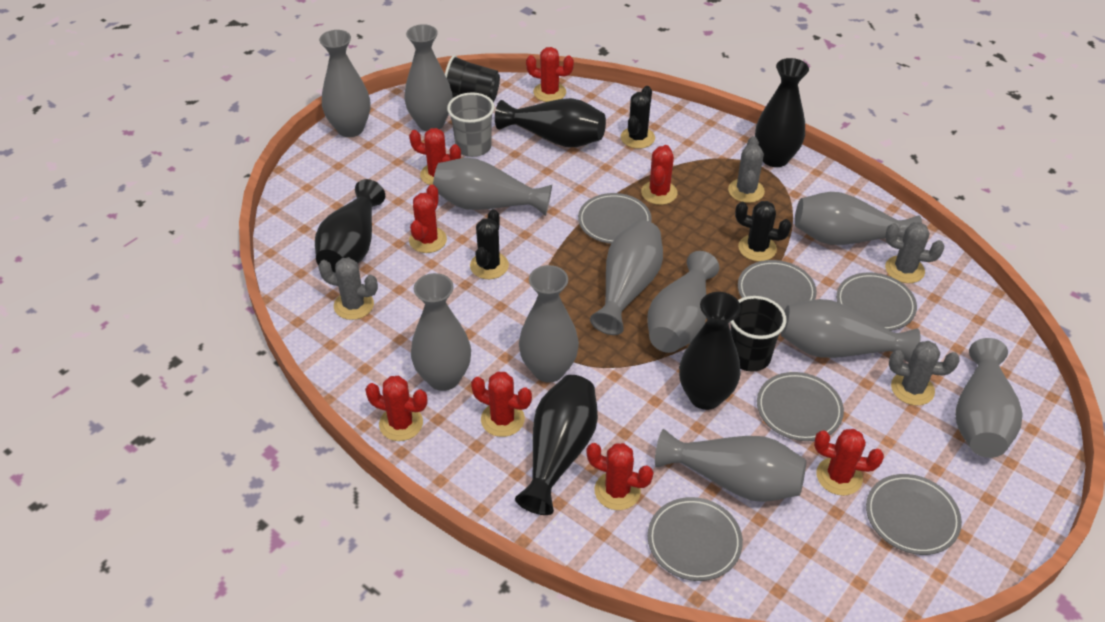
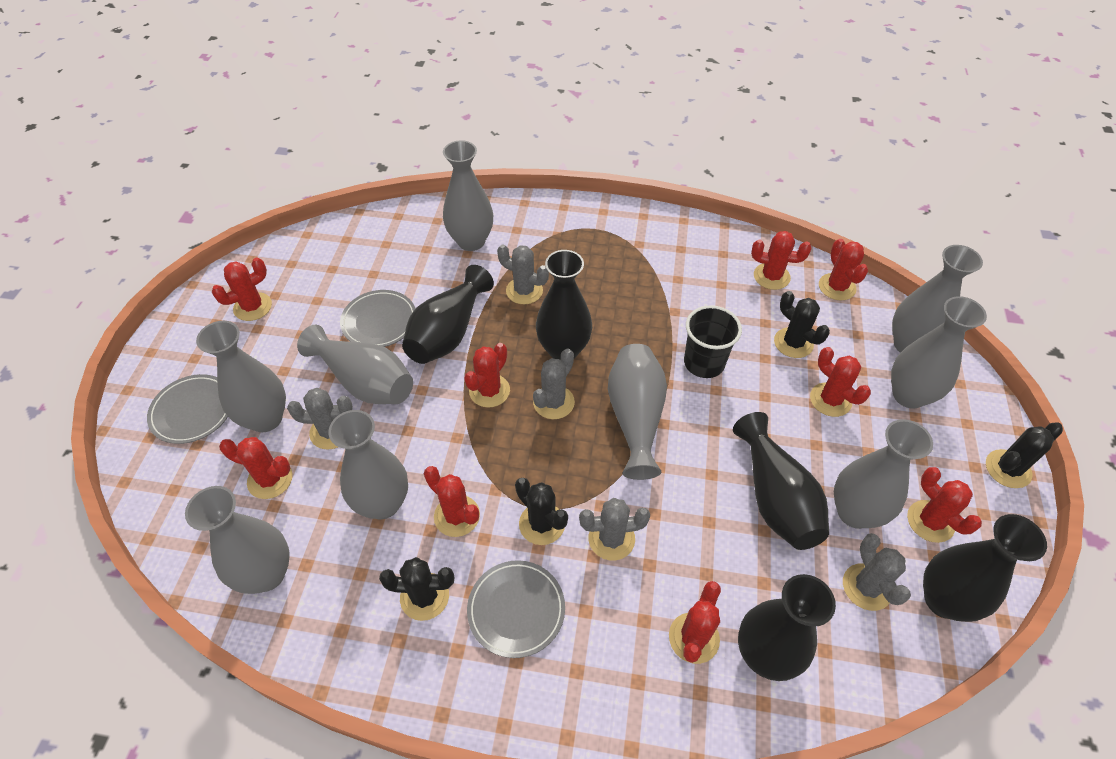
black cactus: [470,209,509,279] [621,86,655,149] [735,201,791,261] = 3 -> [379,557,454,621] [515,478,568,545] [774,291,830,358] [986,423,1063,488] = 4
black cup: [445,55,500,102] [730,296,786,372] = 2 -> [684,305,742,378] = 1
grey cactus: [318,257,378,320] [728,136,765,203] [885,222,944,283] [889,341,960,406] = 4 -> [287,388,353,450] [497,244,549,304] [533,349,575,419] [579,498,650,560] [843,533,911,611] = 5
grey cup: [447,92,495,157] = 1 -> none = 0
grey plate: [578,193,652,244] [648,497,743,581] [738,260,817,311] [757,372,844,441] [836,272,917,331] [866,474,962,555] = 6 -> [147,374,228,444] [340,290,415,347] [467,560,565,658] = 3
grey vase: [319,30,371,137] [404,24,452,131] [411,273,471,391] [433,158,552,216] [519,265,579,383] [590,220,663,335] [647,251,719,353] [655,429,806,502] [781,299,921,363] [795,192,922,245] [955,338,1023,458] = 11 -> [185,486,290,594] [196,321,286,432] [297,325,413,404] [328,410,408,519] [443,140,493,251] [608,344,667,480] [834,419,933,529] [891,296,987,409] [892,245,983,353] = 9
red cactus: [365,376,427,441] [409,128,461,185] [409,185,447,253] [471,372,532,437] [526,47,574,102] [586,443,653,510] [641,145,678,205] [814,429,884,496] = 8 -> [212,257,272,321] [219,437,292,499] [424,466,480,537] [464,343,510,408] [669,581,721,664] [751,231,811,290] [810,347,871,417] [819,239,868,301] [907,467,982,543] = 9

